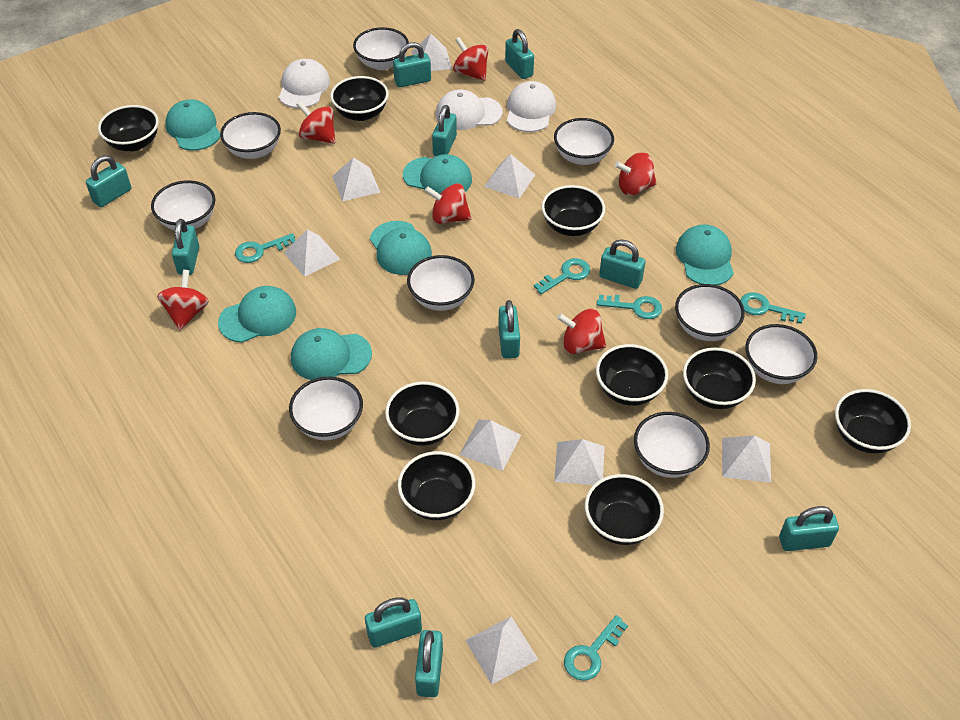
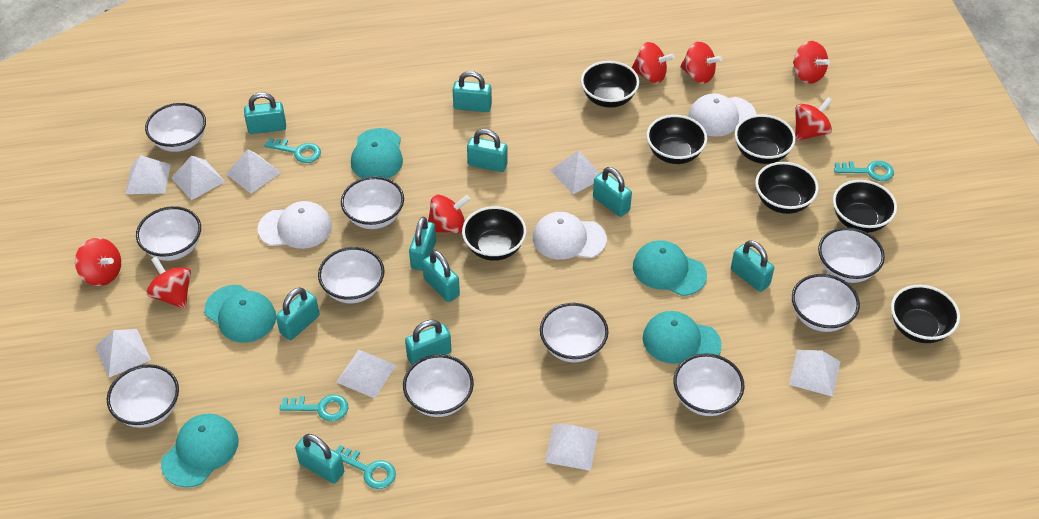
black bowl: [98,105,159,151] [330,76,389,121] [385,382,459,446] [398,451,475,520] [541,185,605,236] [585,474,664,545] [596,344,668,406] [683,347,756,409] [835,389,911,454] = 9 -> [462,206,527,261] [581,61,639,108] [646,115,707,164] [735,114,796,164] [755,162,819,214] [833,180,897,233] [891,285,960,343] = 7
red spinning top: [157,270,209,331] [297,101,335,144] [425,183,472,224] [453,37,488,81] [557,309,606,354] [615,152,657,196] = 6 -> [75,238,121,286] [147,256,191,309] [428,195,470,234] [631,42,675,83] [680,41,722,84] [793,41,830,84] [795,97,833,141] = 7
turquoise cap: [165,99,220,151] [218,286,296,343] [291,328,372,380] [370,221,432,275] [403,154,472,194] [676,224,734,285] = 6 -> [161,414,239,488] [204,285,276,343] [351,128,403,179] [633,240,707,296] [643,311,722,364] = 5
turquoise key: [235,233,296,263] [534,258,590,294] [564,615,628,681] [597,295,662,319] [740,292,806,324] = 5 -> [264,138,321,163] [280,395,348,421] [334,445,396,489] [834,161,894,181] = 4
white bowl: [151,180,216,230] [220,112,281,159] [289,377,363,440] [353,27,409,70] [407,255,475,311] [554,118,614,165] [634,412,710,478] [675,284,745,341] [746,324,817,384] = 9 -> [107,364,179,428] [136,206,201,261] [145,103,206,152] [318,247,385,303] [341,176,404,229] [403,354,474,417] [540,303,608,363] [673,353,745,416] [792,274,860,332] [818,227,885,283] = 10

